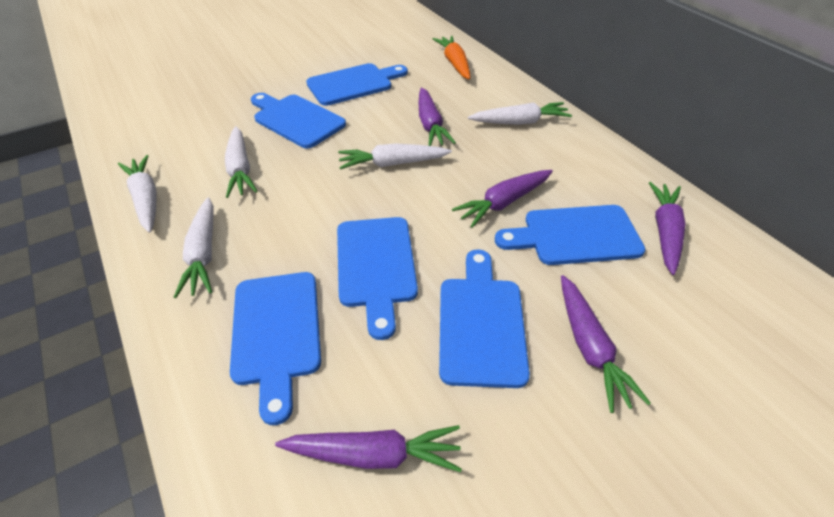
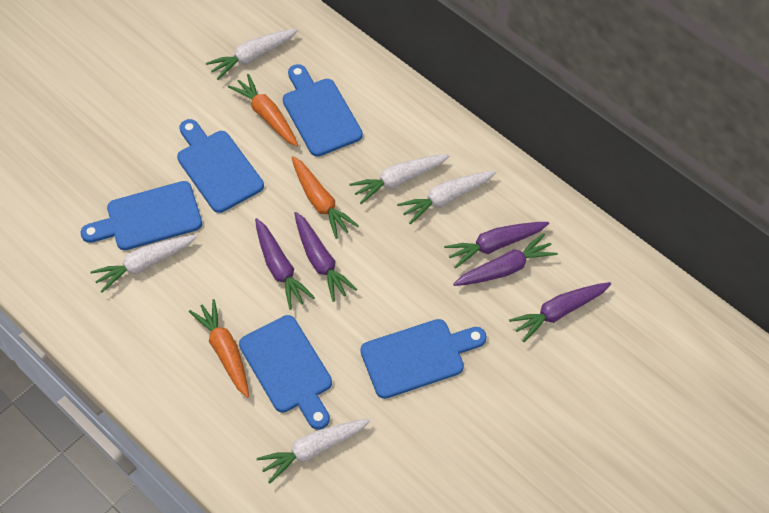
blue cutting board: [230,272,321,425] [251,93,346,148] [306,63,408,106] [337,217,418,340] [439,249,530,388] [495,205,646,265] = 6 -> [81,181,202,250] [177,119,264,213] [239,315,332,430] [283,64,363,157] [360,319,487,399] = 5
orange carrot: [433,36,470,80] = 1 -> [189,299,249,398] [228,74,298,147] [291,156,359,239] = 3

